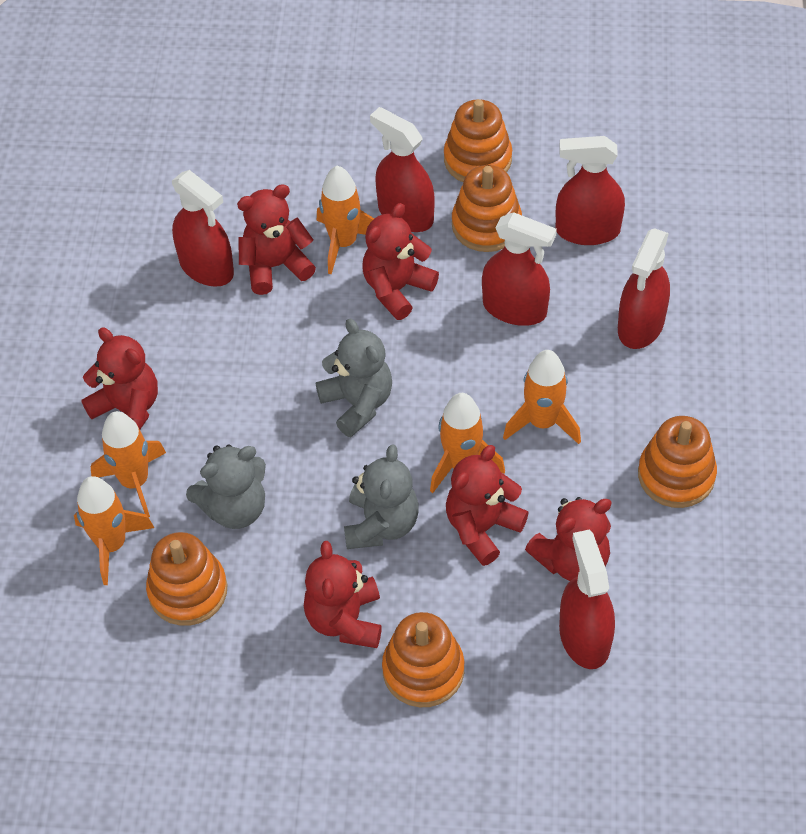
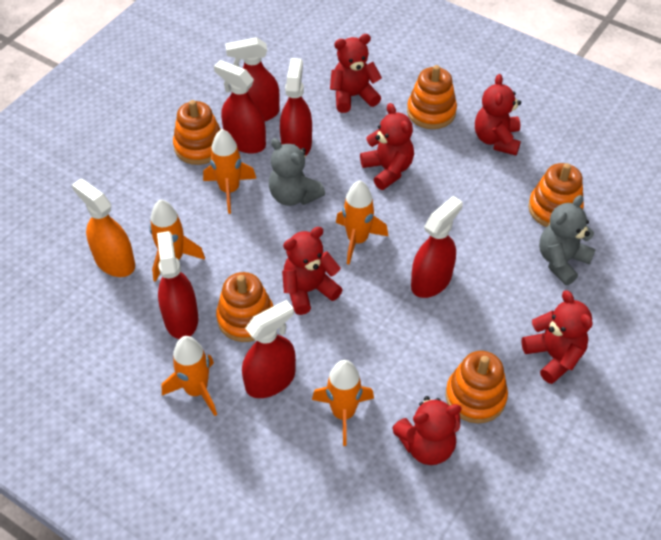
grey teddy bear: [186,444,266,529] [316,319,392,437] [344,444,419,549] = 3 -> [269,138,325,206] [539,195,596,285] = 2
orange spray bottle: none = 0 -> [72,178,135,277] = 1

